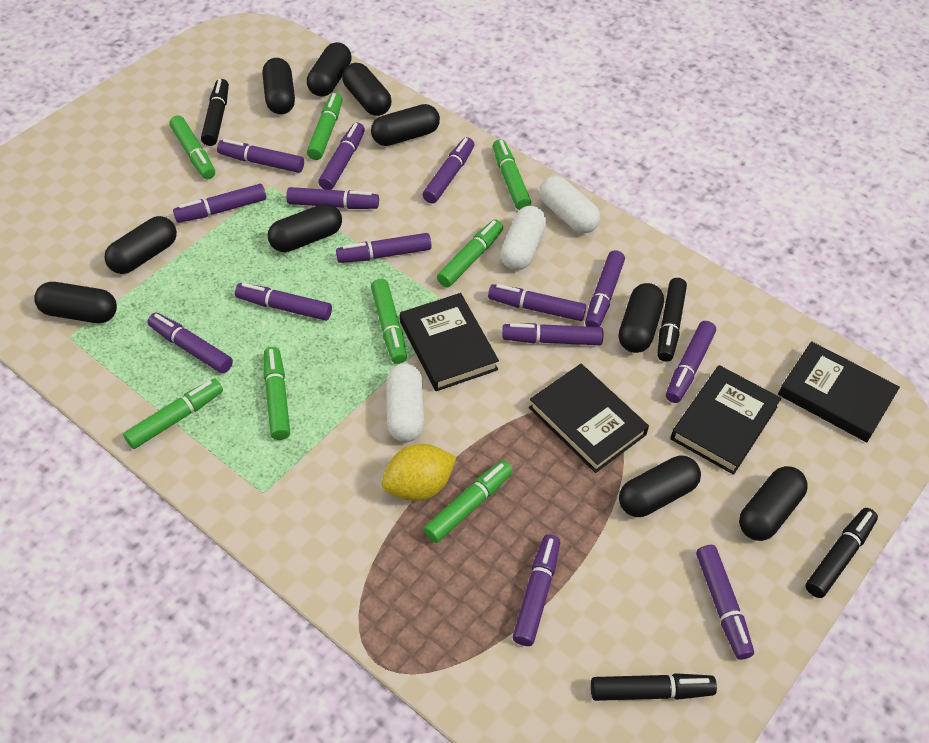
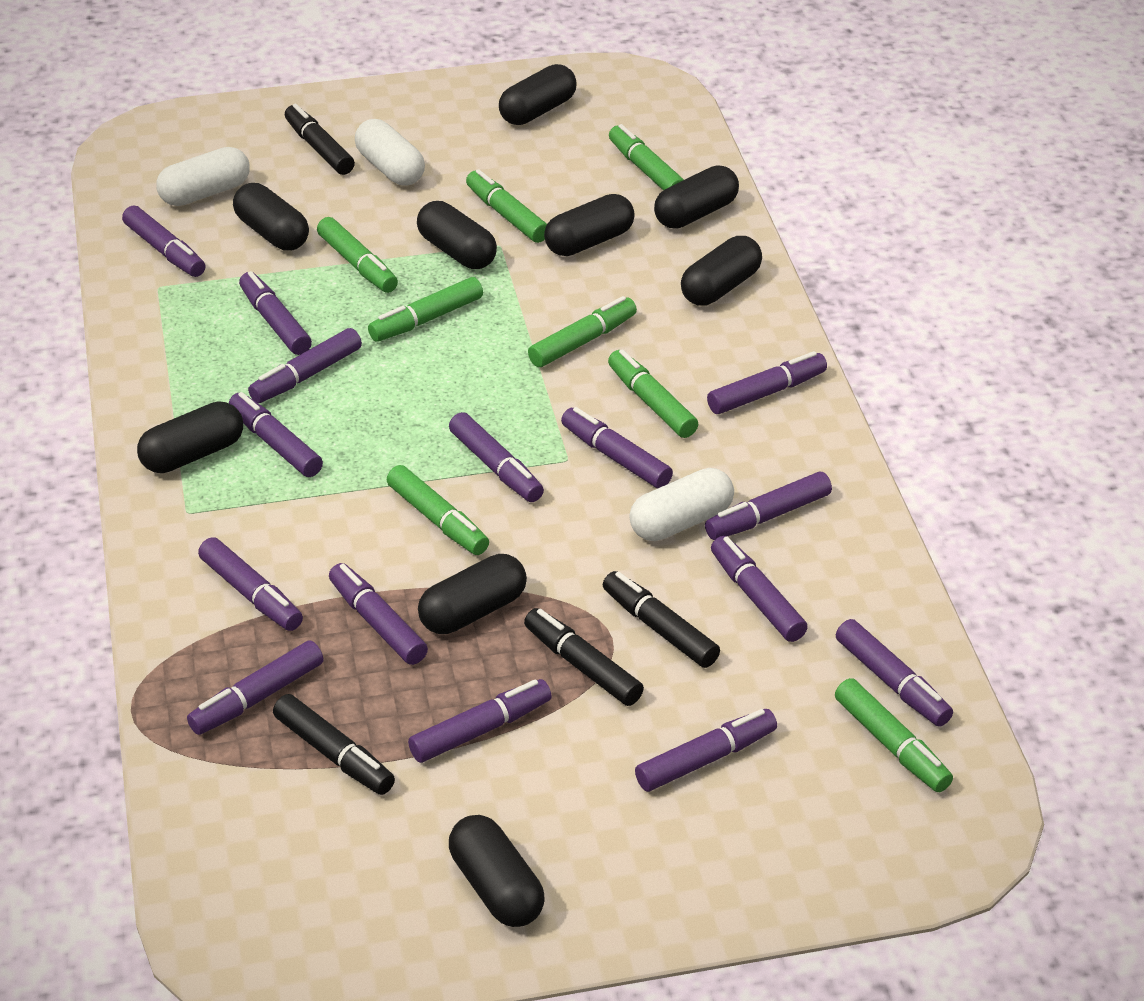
black book: [400,293,499,391] [529,364,649,473] [671,365,781,475] [778,341,900,442] = 4 -> none = 0
black capsule: [34,282,117,323] [104,216,177,274] [262,58,295,114] [268,204,342,252] [307,42,352,97] [342,63,392,116] [371,104,440,146] [619,283,664,353] [619,456,701,517] [739,466,808,541] = 10 -> [137,401,243,473] [233,183,309,251] [417,201,497,269] [418,554,527,634] [449,815,545,927] [499,64,576,125] [544,194,635,256] [654,166,739,229] [681,236,762,305] = 9
purple marker: [147,312,233,373] [173,184,266,223] [217,139,304,173] [235,283,332,321] [286,187,379,209] [318,122,365,190] [336,233,431,263] [423,137,474,204] [488,284,586,321] [502,323,603,345] [512,534,560,646] [585,250,625,327] [666,321,716,403] [696,545,754,660] = 14 -> [122,205,206,277] [187,640,324,735] [198,537,303,631] [229,392,323,477] [239,271,312,355] [248,328,362,403] [329,563,428,665] [408,679,552,763] [449,412,544,502] [561,407,673,488] [635,709,777,792] [705,472,832,540] [707,351,827,414] [711,536,808,642] [836,619,953,726] = 15
yellow lemon: [382,444,456,501] = 1 -> none = 0

